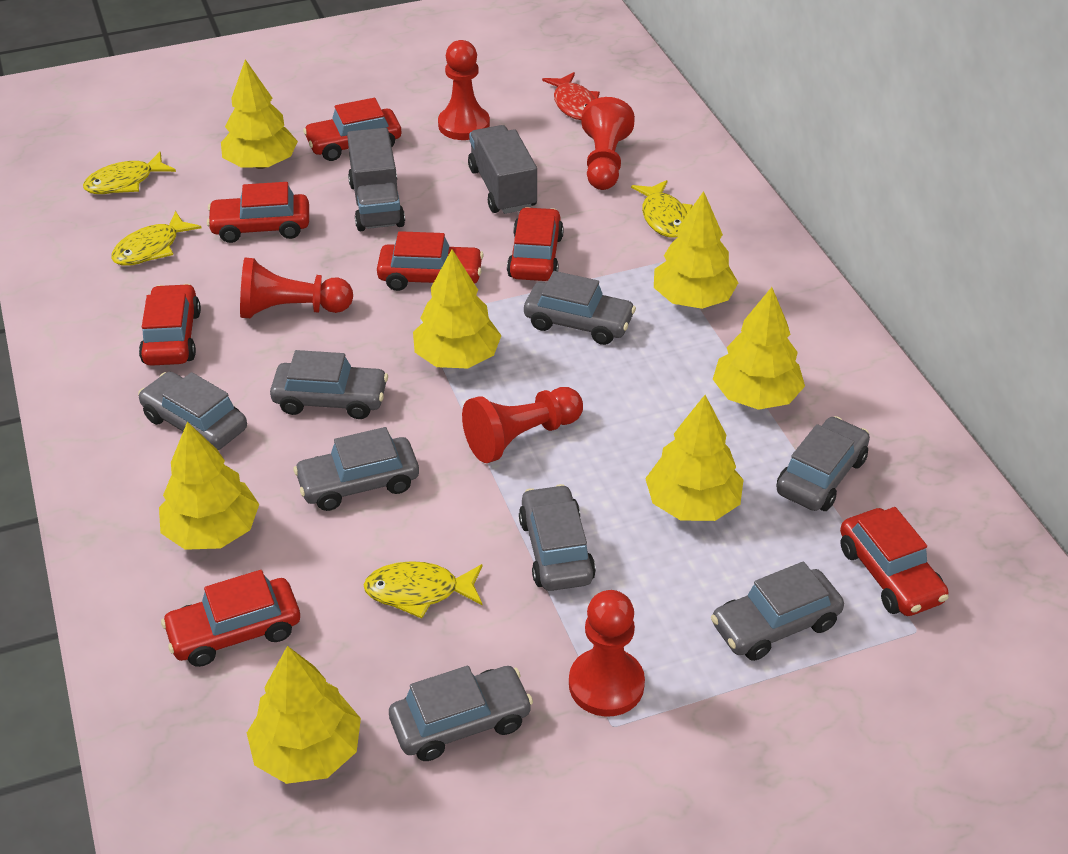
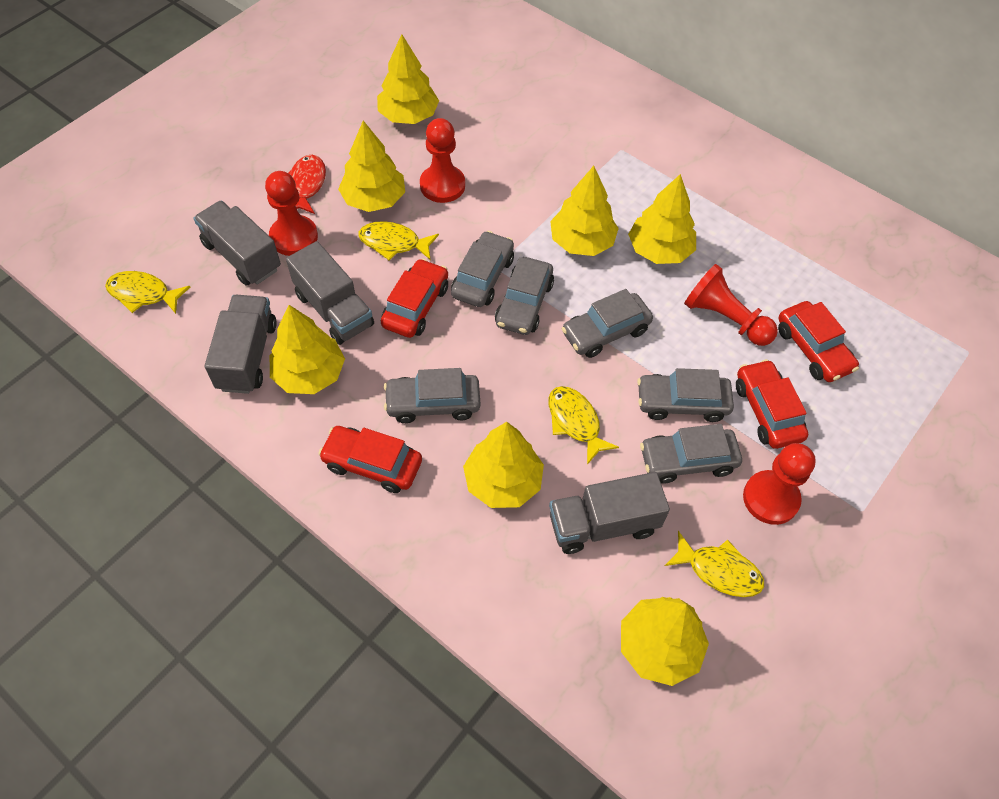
grey car: [138,372,247,450] [270,350,388,419] [293,427,419,511] [389,666,533,761] [519,484,596,591] [524,271,636,345] [711,562,844,661] [776,416,870,511] = 8 -> [384,368,480,423] [451,231,514,307] [495,257,554,335] [561,289,653,358] [637,368,734,422] [640,424,742,484] = 6
grey truck: [347,128,405,231] [468,125,537,214] = 2 -> [193,201,281,286] [205,295,277,394] [286,241,374,345] [549,472,670,554] = 4
red car: [139,284,201,366] [161,570,300,667] [207,182,309,243] [303,98,401,161] [377,231,484,291] [507,207,564,281] [840,507,949,616] = 7 -> [318,426,422,493] [381,258,448,338] [736,359,808,449] [778,301,859,382] = 4
red pawn: [240,258,353,318] [438,40,490,140] [462,387,583,463] [569,590,645,717] [581,97,635,190] = 5 -> [265,171,318,256] [420,118,465,203] [684,264,778,346] [743,443,816,525] = 4

